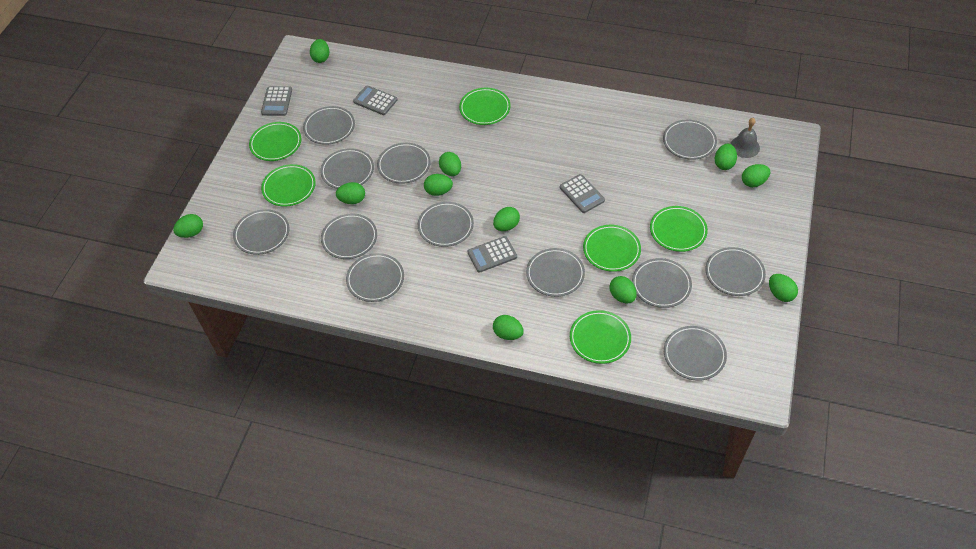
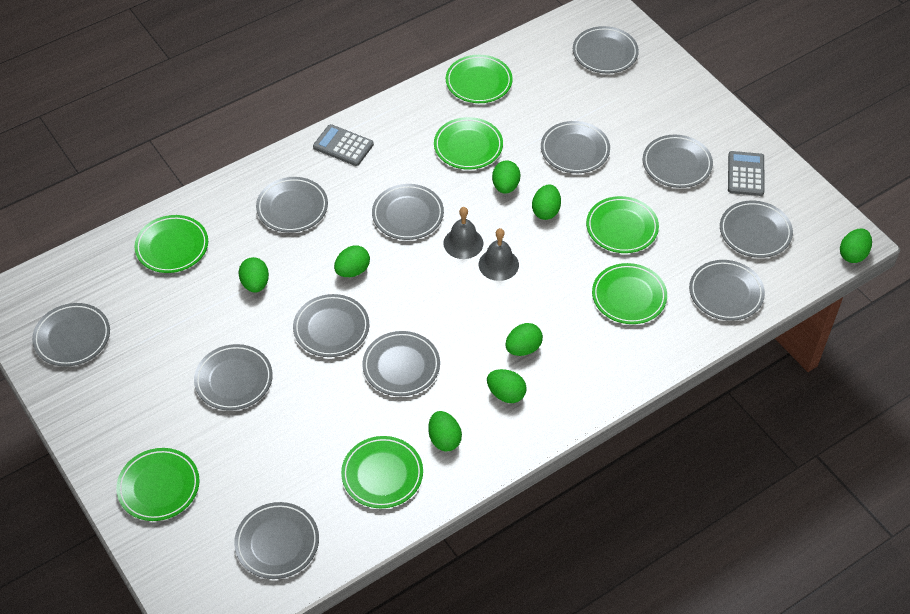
green egg: [173,214,203,238] [310,39,329,63] [336,182,365,204] [424,174,453,196] [439,152,461,176] [493,207,520,231] [493,315,524,340] [609,276,637,303] [715,144,737,170] [742,164,770,187] [769,274,798,302] = 11 -> [238,257,269,293] [334,246,370,277] [428,411,462,451] [487,369,527,403] [492,161,520,194] [505,323,543,356] [532,184,561,220] [840,229,872,263] = 8
green plate: [249,122,301,161] [261,164,316,207] [459,88,511,125] [570,310,631,364] [583,225,641,272] [650,206,708,252] = 6 -> [116,448,200,521] [134,215,208,273] [341,436,423,508] [434,117,503,170] [446,55,513,103] [586,196,659,253] [592,263,667,324] = 7
grey bell: [730,118,760,158] = 1 -> [443,207,483,259] [479,228,519,281] = 2
grey calculator: [261,86,292,116] [353,86,397,115] [468,236,517,273] [560,174,605,213] = 4 -> [313,124,374,166] [728,151,764,196] = 2

